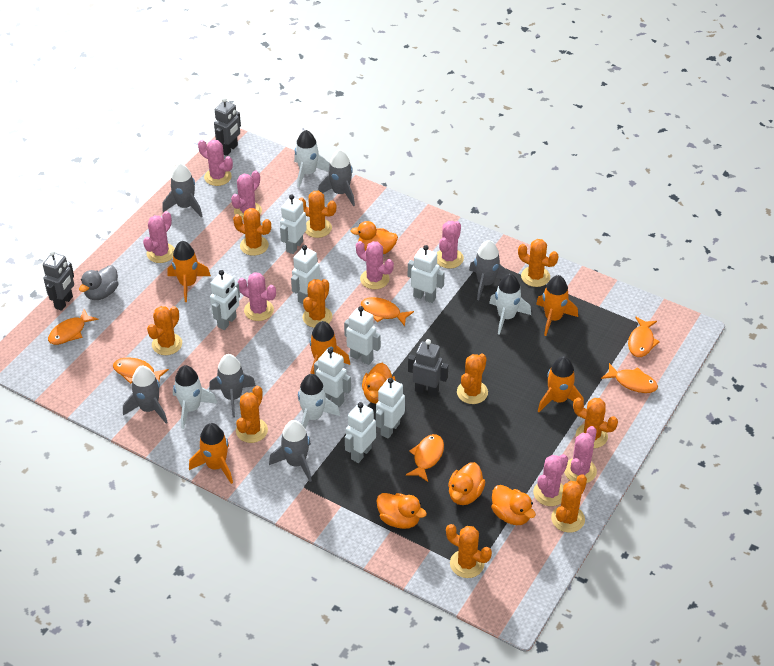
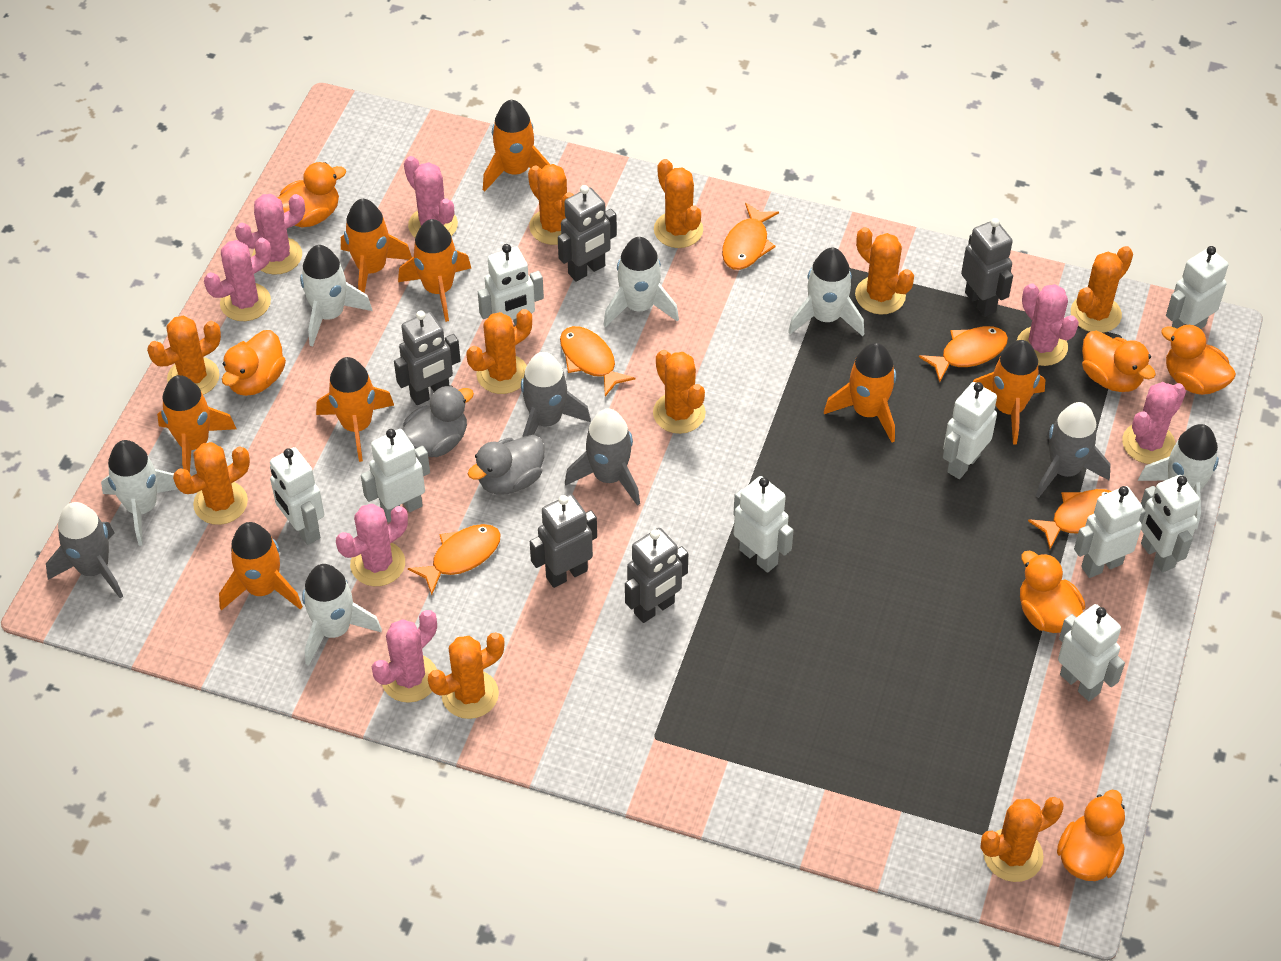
grey duck: [79,265,119,300] = 1 -> [402,386,474,457] [468,435,545,495] = 2
grey robot: [43,250,74,311] [214,97,241,156] [408,339,448,397] = 3 -> [394,310,461,405] [530,494,597,588] [558,185,617,281] [625,528,688,623] [961,218,1013,317] = 5
grey rocket: [123,366,168,423] [162,163,203,217] [209,354,256,418] [269,420,312,482] [318,149,355,206] [469,240,509,300] = 6 -> [46,502,123,598] [521,352,591,437] [565,409,640,506] [1036,402,1111,498] = 4
orange duck: [351,221,398,254] [362,363,396,404] [377,493,427,529] [448,462,485,505] [491,485,536,525] = 5 -> [222,330,286,396] [277,162,346,227] [1020,551,1085,633] [1057,790,1125,881] [1082,331,1156,392] [1161,324,1236,395] = 6
orange fish: [48,309,98,345] [113,357,169,384] [361,297,414,326] [406,434,444,482] [601,363,658,393] [628,317,660,357] = 6 -> [408,524,501,595] [560,326,635,397] [722,203,779,270] [919,326,1008,383] [1028,489,1112,549] = 5
orange rocket: [168,241,211,302] [189,423,233,484] [309,321,350,375] [536,275,578,336] [538,356,584,412] = 5 -> [157,375,236,473] [219,522,303,610] [316,357,394,462] [341,199,412,293] [398,219,471,322] [483,100,551,192] [824,343,896,442] [973,340,1046,445] = 8
pink cactus: [143,211,175,263] [198,140,233,186] [231,171,262,220] [238,272,276,321] [356,241,394,289] [437,221,464,269] [533,454,568,506] [564,426,597,483] = 8 -> [204,238,271,321] [235,194,305,275] [336,504,408,586] [372,610,437,703] [404,156,458,237] [1017,283,1079,366] [1122,382,1186,464] = 7
white robot: [210,270,240,330] [280,194,307,254] [291,245,320,304] [314,348,351,407] [344,306,381,365] [345,402,376,463] [376,378,405,439] [408,245,445,303] = 8 -> [270,447,324,545] [361,429,430,522] [478,244,544,326] [733,476,794,573] [943,382,997,479] [1058,604,1125,701] [1074,486,1146,578] [1141,475,1200,572] [1166,246,1228,329] = 9
white rocket: [173,365,217,429] [294,130,329,188] [298,374,340,429] [489,274,531,335] = 4 -> [101,440,178,546] [300,245,372,347] [302,564,382,666] [604,237,679,327] [788,248,864,336] [1138,424,1219,529] = 6

